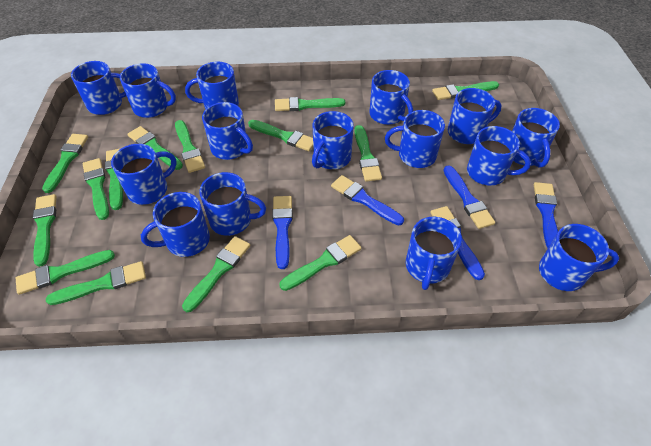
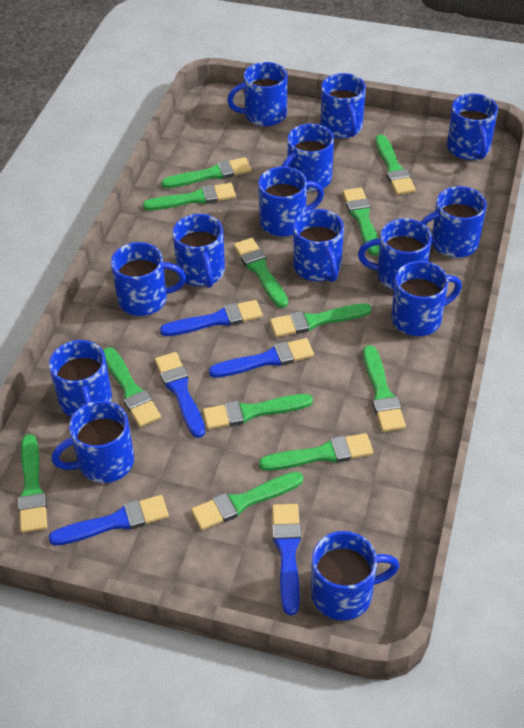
blue mug: [71,61,126,115] [111,144,177,205] [120,63,176,118] [141,192,210,257] [185,62,239,109] [199,172,266,236] [202,102,253,160] [312,111,354,169] [369,70,413,125] [385,110,445,168] [406,217,462,290] [448,88,502,144] [467,126,531,186] [512,108,560,168] [539,224,619,291] = 15 -> [49,340,112,417] [52,401,134,483] [111,242,186,316] [172,214,225,288] [227,62,287,126] [258,167,324,237] [281,124,334,191] [293,209,344,282] [311,531,399,621] [321,73,366,138] [358,218,432,290] [391,261,462,336] [420,186,487,258] [447,93,498,160] = 14
green brush: [16,250,115,295] [33,194,57,267] [42,134,88,193] [46,261,146,305] [83,158,109,220] [105,149,123,210] [127,126,183,170] [175,120,205,173] [182,236,250,312] [248,120,313,151] [275,97,345,111] [279,235,361,291] [354,125,382,182] [432,81,499,100] = 14 -> [18,434,47,533] [103,347,161,427] [143,183,236,210] [161,157,252,188] [191,472,303,530] [203,394,313,429] [234,238,288,308] [259,433,373,471] [270,303,372,337] [343,187,380,256] [363,345,406,432] [375,135,416,195] = 12

